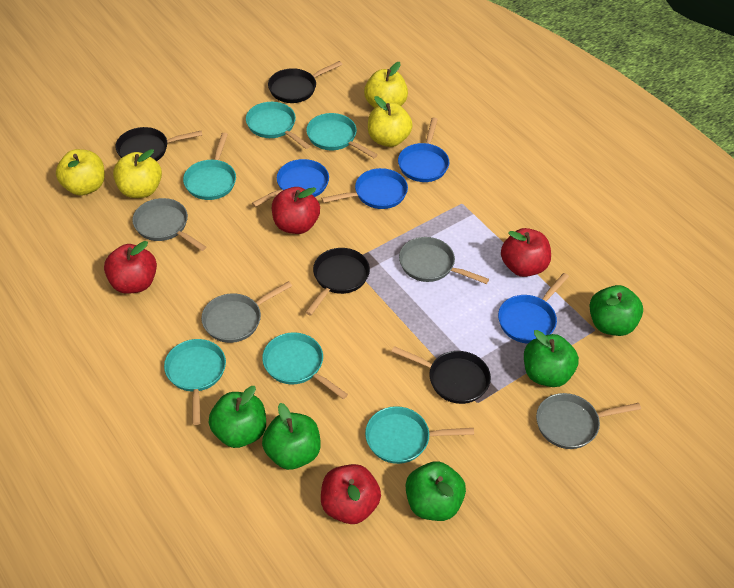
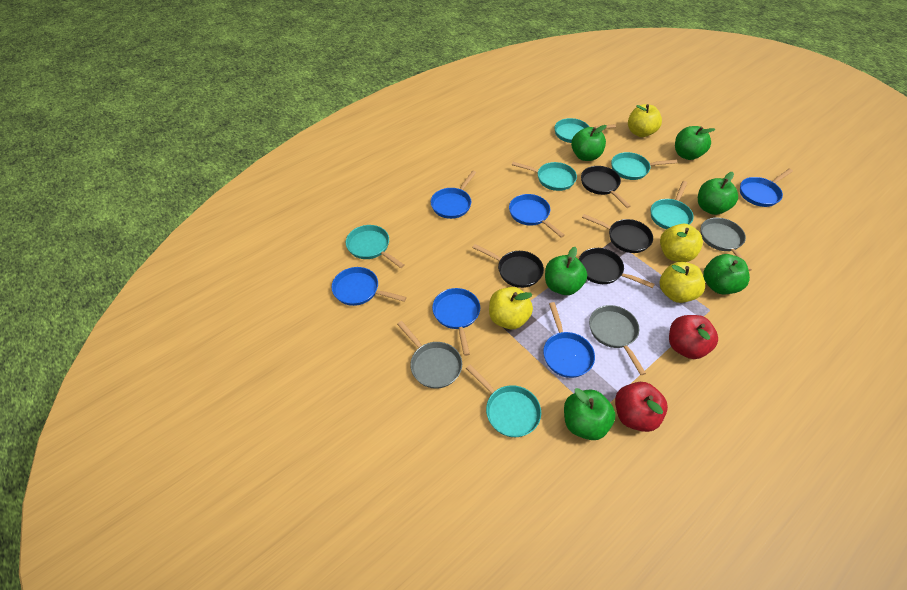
blue pan: [252,159,329,207] [321,168,408,209] [398,117,449,182] [498,273,569,344] = 4 -> [331,267,407,306] [431,171,476,219] [432,288,480,356] [509,194,565,238] [543,302,595,378] [740,169,793,207] = 6
green apple: [208,386,266,448] [262,403,321,470] [406,461,466,521] [524,330,579,387] [589,285,643,336] = 5 -> [545,247,587,295] [564,388,615,440] [571,125,607,161] [675,126,715,160] [698,172,738,215] [703,254,750,294] = 6
grey pan: [132,198,206,251] [201,281,292,343] [399,237,489,284] [536,393,641,449] = 4 -> [397,321,462,389] [589,305,646,375] [700,218,752,271] = 3
red apple: [104,241,157,294] [272,187,320,234] [321,464,381,524] [501,228,551,277] = 4 -> [615,382,668,432] [669,315,718,359] = 2

